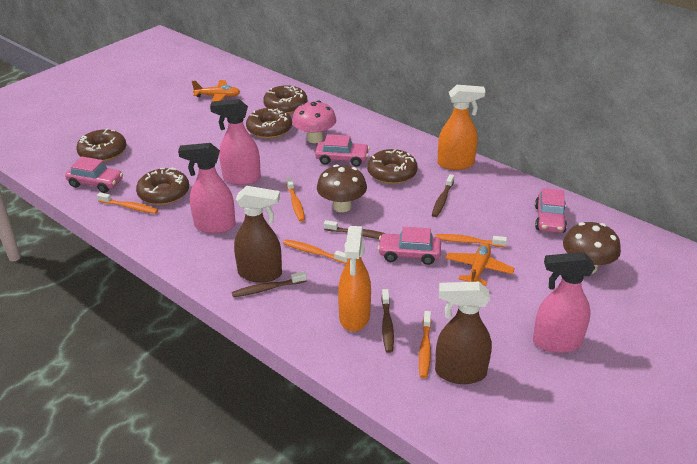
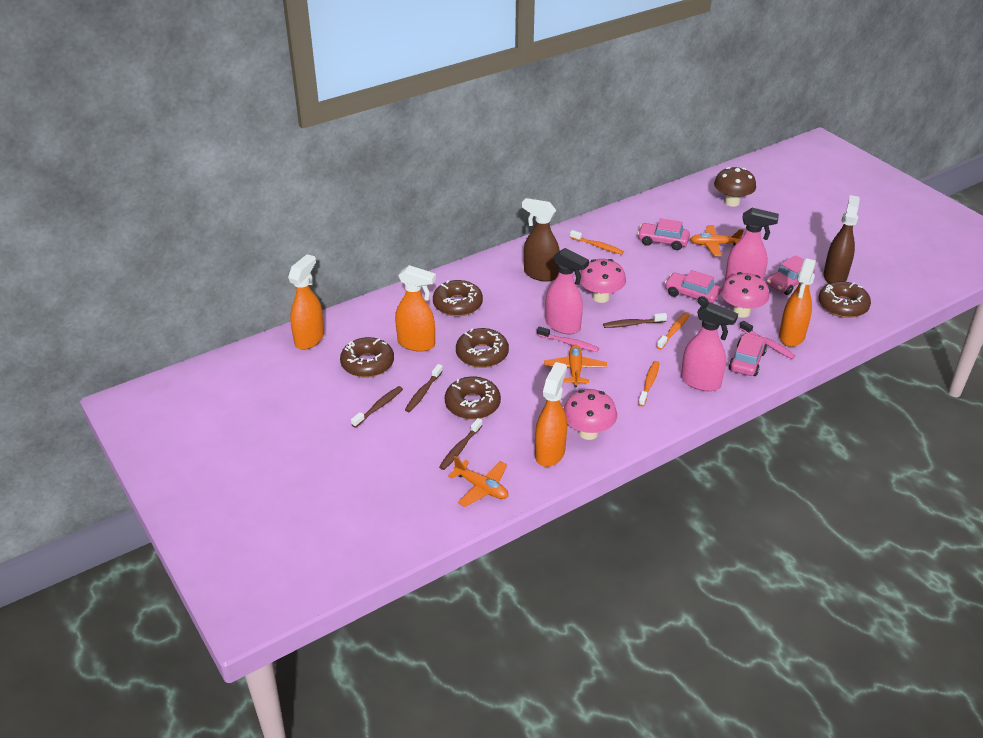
brown mushroom: [317,164,367,212] [563,222,621,274] = 2 -> [714,167,756,207] = 1
orange plane: [192,80,240,102] [445,243,515,286] = 2 -> [448,456,508,507] [544,345,607,387] [690,225,744,256] = 3
orange spray bottle: [338,226,371,332] [437,85,486,170] = 2 -> [288,254,324,350] [395,265,436,352] [535,362,567,467] [779,258,816,347] = 4
orange toothbrush: [97,192,158,214] [283,239,348,264] [286,177,305,222] [419,311,431,378] [435,234,507,247] = 5 -> [570,230,624,255] [638,361,660,407] [657,312,690,350] = 3
pink mushroom: [292,101,336,143] = 1 -> [564,389,617,440] [580,259,626,303] [721,272,769,318] = 3
pink toothbrush: none = 0 -> [537,327,599,352] [739,321,795,359] = 2

